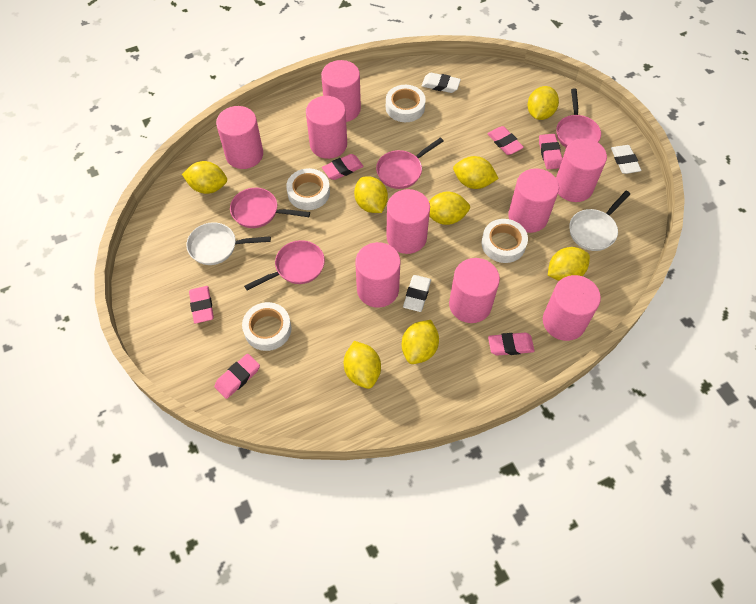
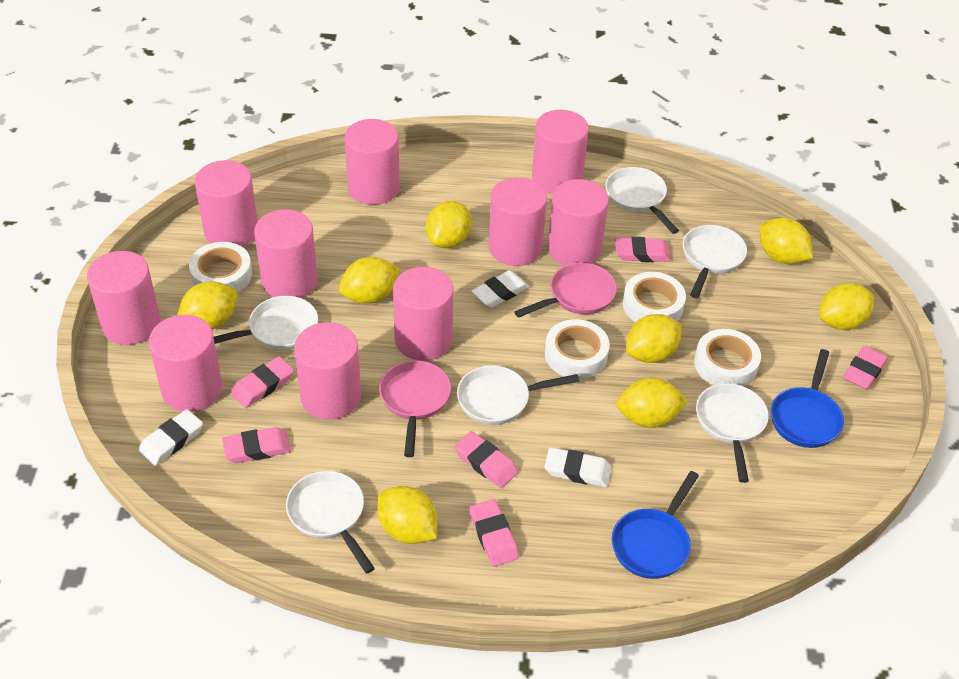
blue pan: none = 0 -> [612,471,699,579] [771,349,844,448] = 2
pink cylinder: [216,106,263,169] [306,96,347,159] [321,60,361,122] [355,242,400,308] [386,189,430,254] [449,258,500,323] [508,168,559,233] [543,275,601,341] [556,138,607,202] = 9 -> [87,251,160,345] [149,315,223,412] [195,160,258,247] [254,209,318,298] [294,322,361,420] [344,119,400,205] [393,267,453,361] [489,177,547,266] [532,110,589,194] [548,179,609,266] = 10
pink pan: [230,188,310,228] [244,240,325,291] [376,138,443,189] [556,89,601,147] = 4 -> [379,360,451,457] [515,263,617,318] = 2
white pan: [186,222,271,265] [569,191,630,251] = 2 -> [214,296,318,350] [286,471,375,574] [457,365,579,425] [605,167,679,234] [683,225,747,298] [696,383,769,483] = 6

